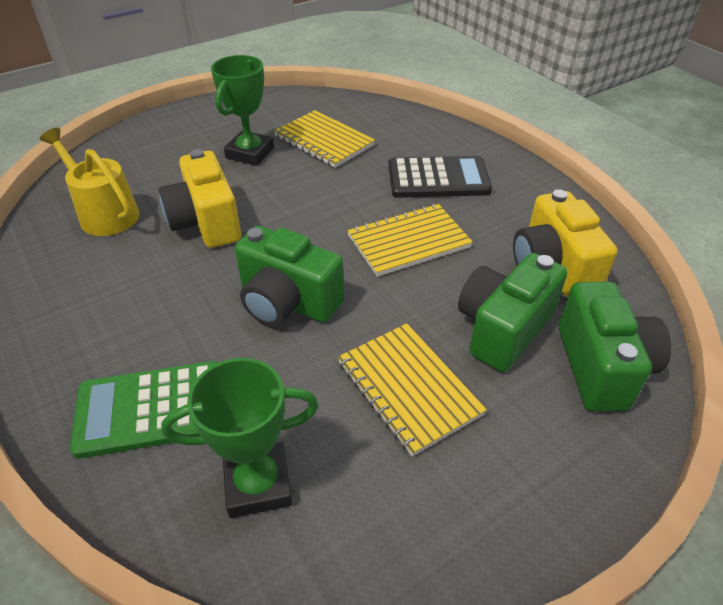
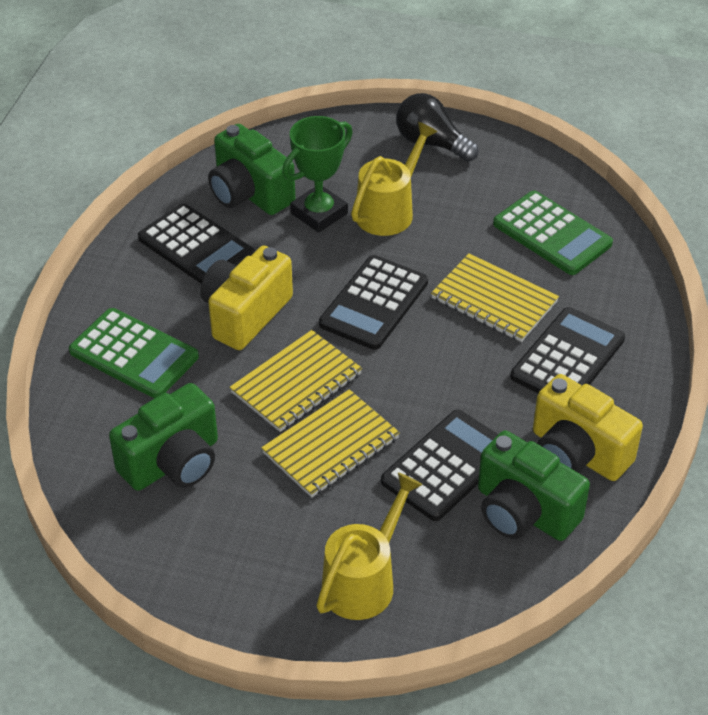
black calculator: [388,156,492,198] = 1 -> [138,203,255,284] [319,255,428,350] [381,410,498,521] [510,307,625,393] = 4
black light bulb: none = 0 -> [396,93,479,162] = 1
green calculator: [70,361,218,459] = 1 -> [69,308,199,398] [493,191,613,275] = 2
green trophy: [161,358,319,518] [211,55,274,166] = 2 -> [282,116,353,233] = 1
yellow watering can: [40,128,139,236] = 1 -> [316,473,423,620] [351,122,438,236] = 2

